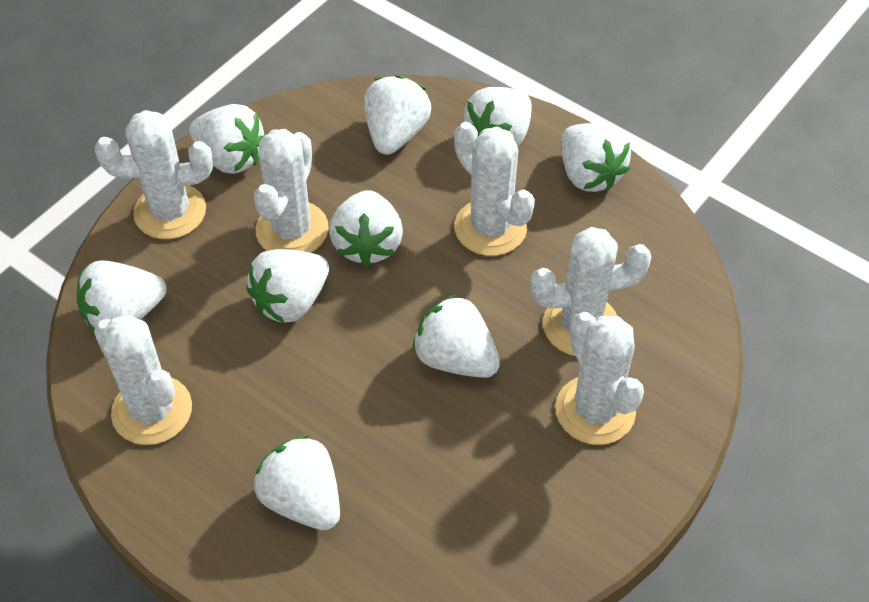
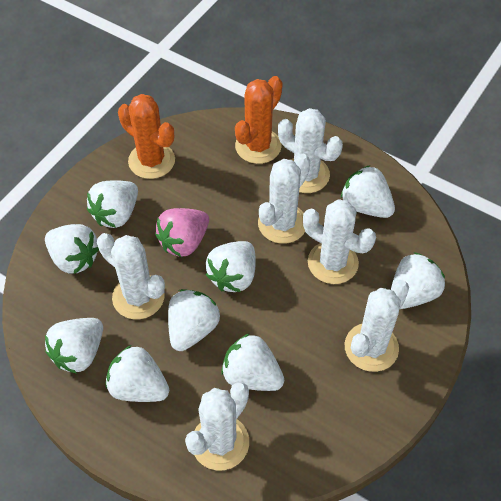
orange cactus: none = 0 -> [118,94,175,179] [235,76,283,164] = 2
pink strawberry: none = 0 -> [155,208,209,257] = 1

